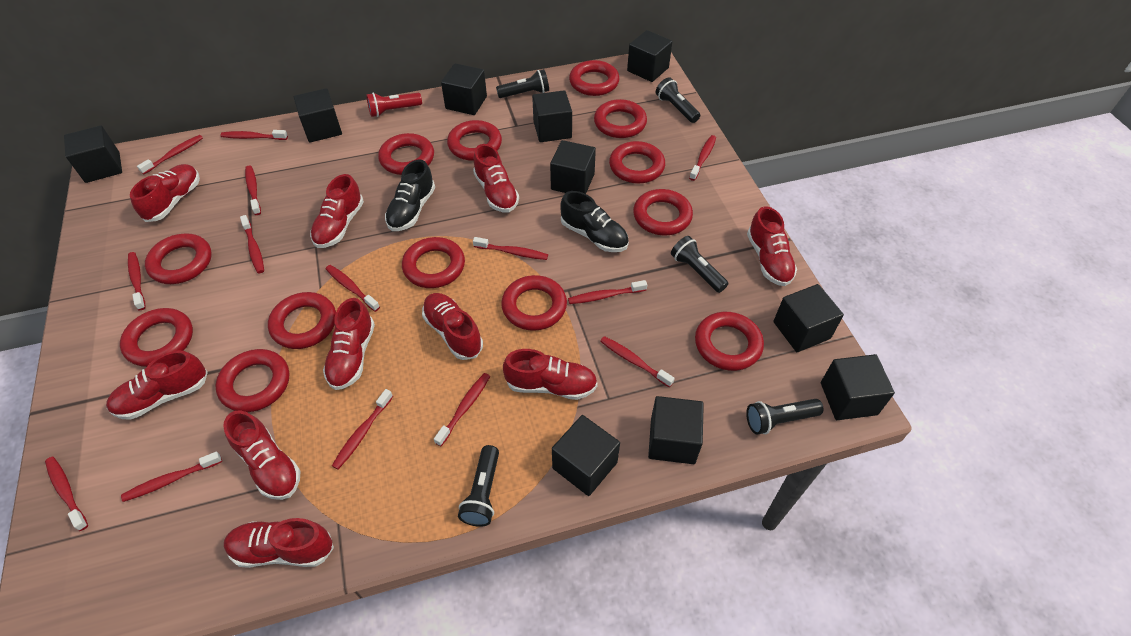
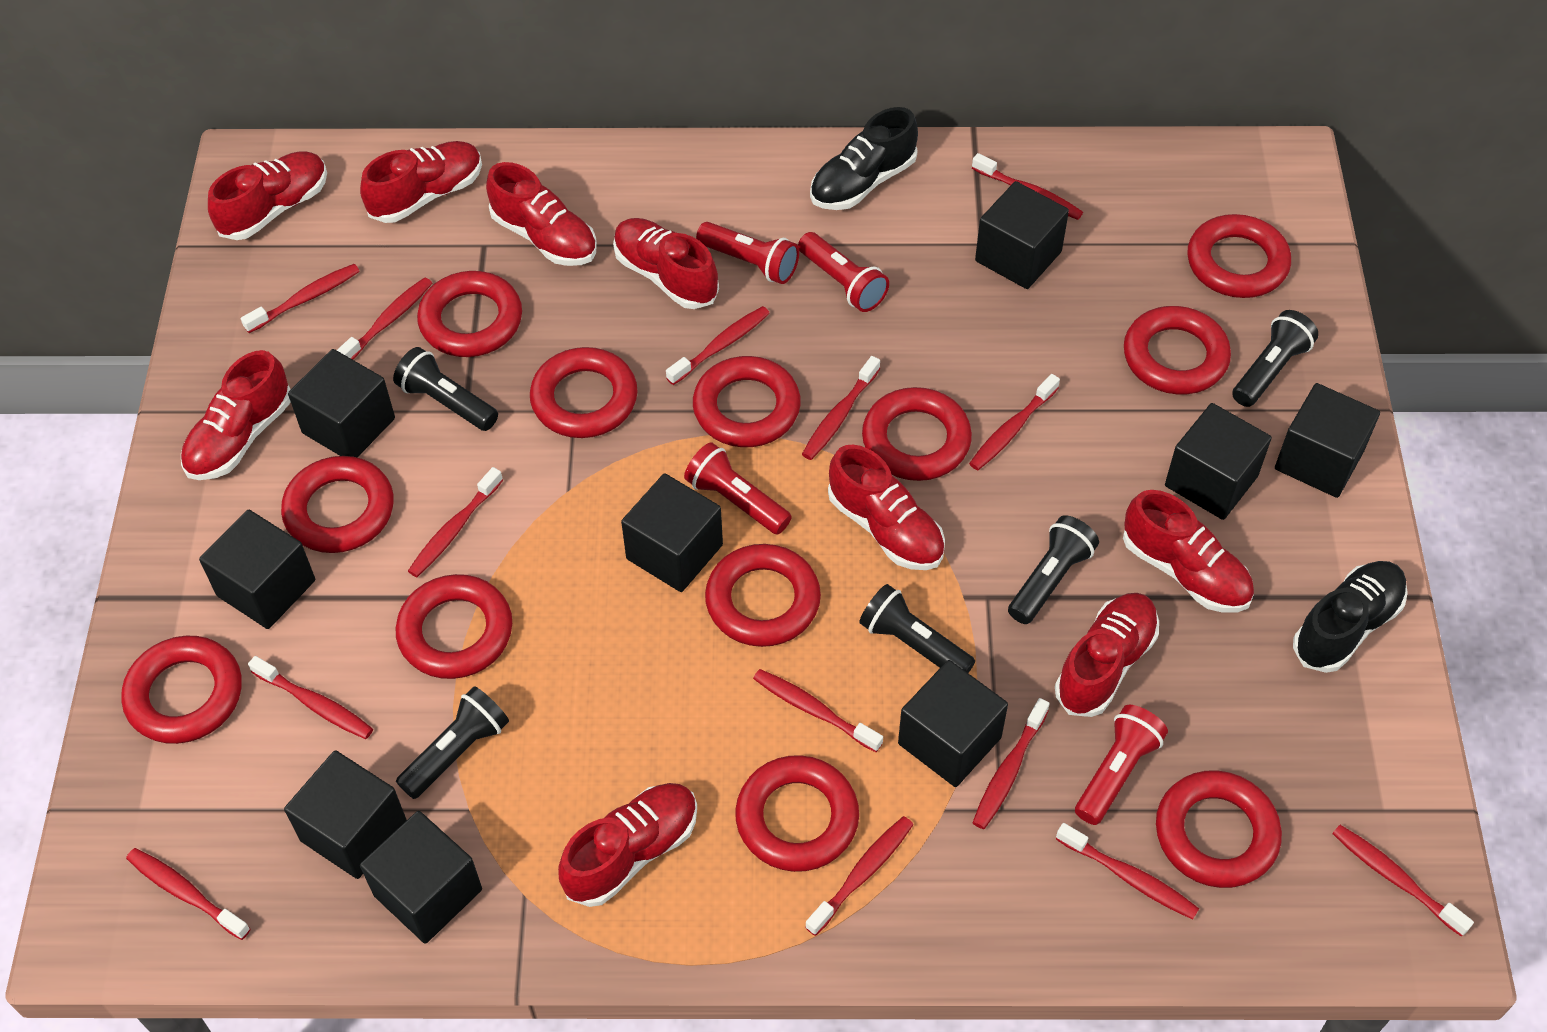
black cube: [64,125,122,183] [294,88,342,143] [441,63,487,115] [532,90,572,142] [550,140,596,194] [552,415,620,496] [627,30,672,82] [648,396,704,464] [773,284,844,352] [821,354,895,420] = 10 -> [199,510,315,629] [284,750,407,879] [288,349,395,458] [360,811,482,944] [621,473,723,592] [898,660,1008,787] [975,181,1069,289] [1165,403,1272,520] [1275,383,1380,498] = 9
red flashlight: [366,93,422,117] = 1 -> [684,442,792,535] [696,222,799,284] [798,232,889,312] [1075,705,1168,825] = 4
red ring: [120,308,193,367] [145,233,212,284] [215,349,289,412] [268,292,336,349] [378,133,434,175] [402,237,465,288] [447,120,502,161] [501,275,567,331] [569,60,620,96] [594,99,647,138] [609,141,665,184] [633,189,693,235] [695,312,764,371] = 13 -> [121,636,242,744] [281,456,394,553] [396,574,512,679] [417,271,522,357] [530,347,638,438] [693,356,801,447] [705,544,821,647] [735,755,859,872] [862,387,972,481] [1124,306,1231,394] [1156,770,1282,888] [1188,214,1291,298] = 12
red shoe: [106,351,208,420] [130,164,200,222] [223,410,300,500] [224,518,334,568] [310,174,364,248] [323,298,375,390] [422,293,483,360] [473,144,519,212] [503,349,598,400] [747,206,797,286] = 10 -> [181,350,291,480] [208,151,327,240] [360,141,482,223] [486,162,597,266] [558,783,697,907] [613,218,719,309] [828,445,945,570] [1055,593,1159,717] [1123,490,1254,613] = 9

